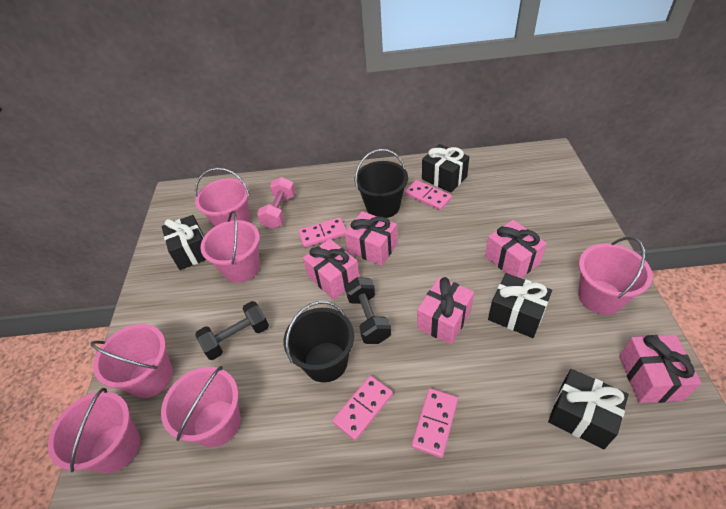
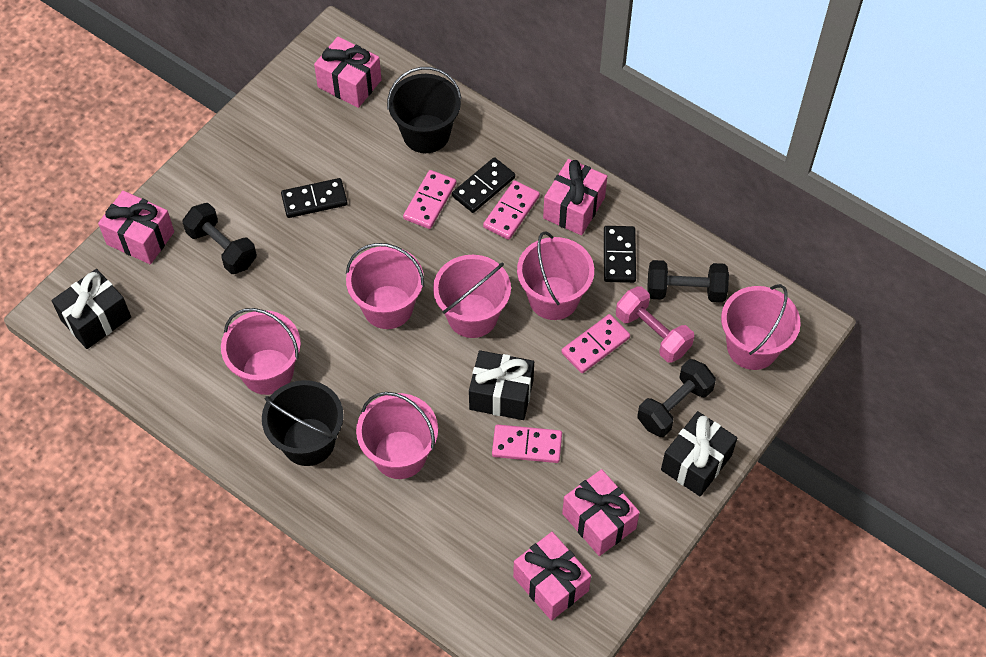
black domino: none = 0 -> [281,178,347,218] [452,157,515,213] [604,226,636,283] = 3
black dumbbell: [195,301,269,360] [345,277,391,344] = 2 -> [183,203,257,274] [637,359,716,437] [647,260,729,303] = 3
black gift: [162,215,206,270] [422,144,469,193] [488,273,552,338] [548,369,628,449] = 4 -> [51,269,131,349] [469,350,534,420] [661,411,737,496] = 3

